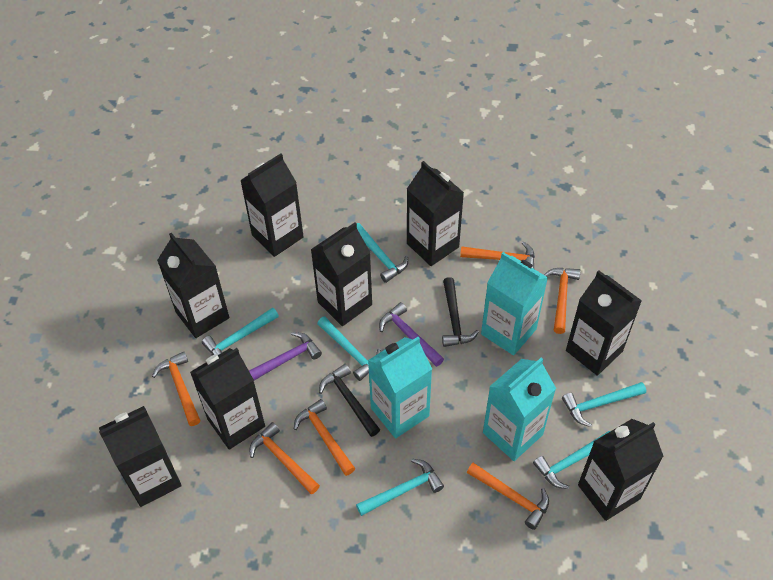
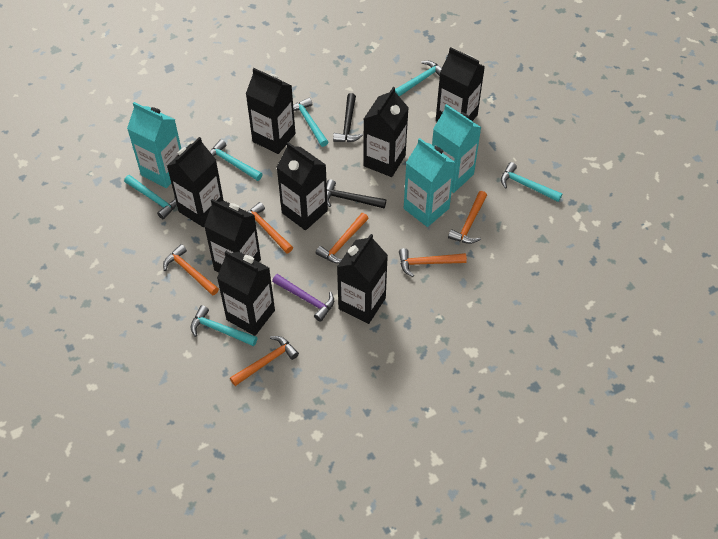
purple hammer: [249,332,322,380] [379,302,444,367] = 2 -> [272,274,334,322] = 1

